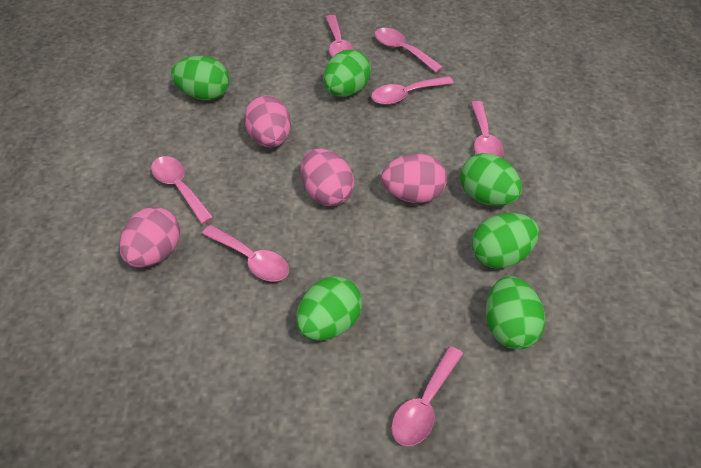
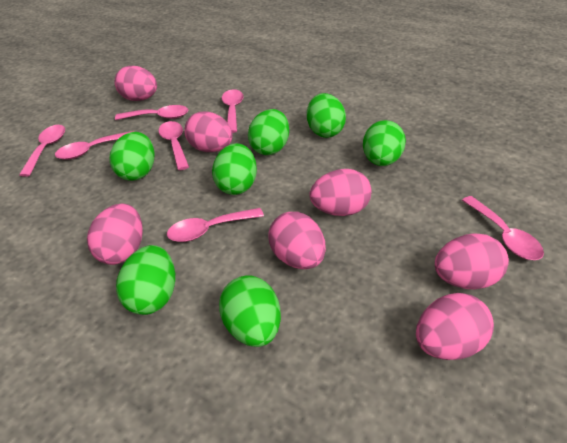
green egg: [171,56,229,100] [296,276,362,341] [323,49,371,97] [460,153,522,206] [472,213,539,269] [486,276,545,349] = 6 -> [110,132,155,181] [116,245,175,315] [212,143,257,195] [219,275,281,347] [248,109,289,155] [307,93,346,138] [363,120,406,166] = 7
pink egg: [119,207,180,267] [244,95,291,147] [301,149,354,206] [381,154,447,203] = 4 -> [87,204,143,265] [115,66,157,101] [184,111,233,152] [268,212,326,269] [309,169,372,216] [416,293,494,360] [435,233,509,289] = 7

